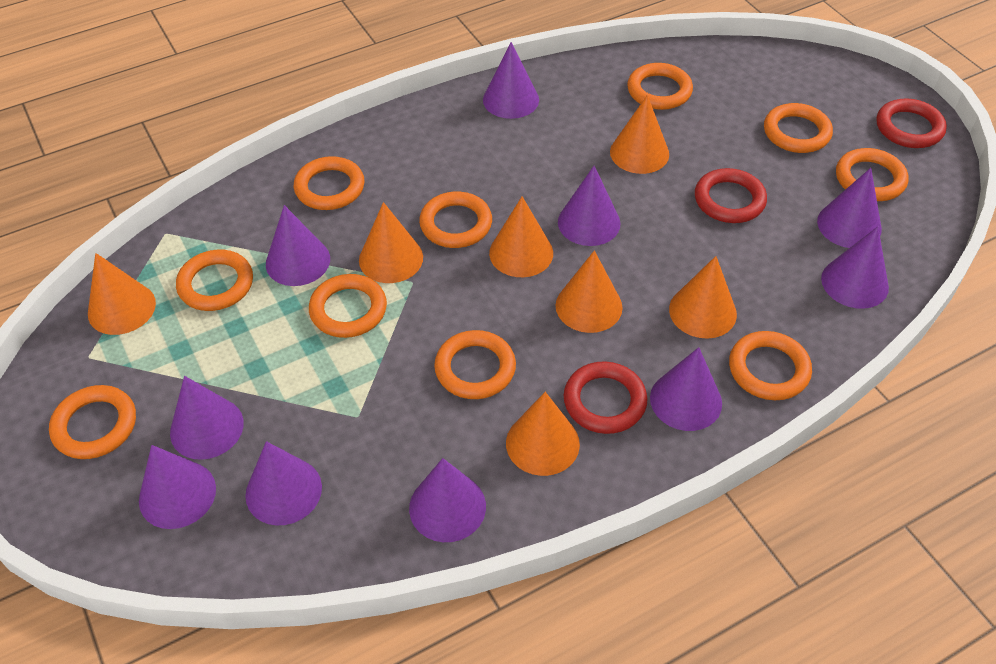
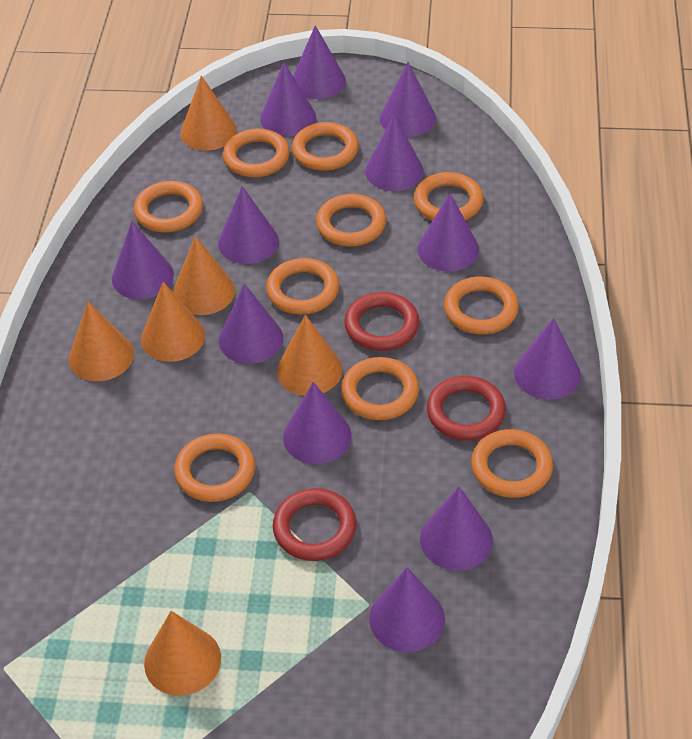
orange cone: [88,253,156,335] [359,202,423,283] [489,197,553,277] [506,392,580,476] [555,250,623,333] [610,95,669,174] [669,256,737,339] = 7 -> [69,301,134,381] [141,282,205,362] [144,611,221,696] [173,236,235,315] [180,76,237,151] [277,315,343,396] = 6
purple cone: [139,445,216,529] [170,376,244,460] [245,441,322,525] [266,205,330,286] [409,458,486,542] [483,42,539,119] [558,166,620,246] [650,347,722,431] [817,168,882,248] [821,227,889,309] = 10 -> [112,221,174,299] [218,186,279,264] [219,284,283,364] [260,62,316,137] [283,382,351,464] [293,25,346,99] [365,115,424,191] [369,567,445,652] [380,62,436,137] [418,193,479,272] [420,487,493,570] [514,318,581,400] = 12

